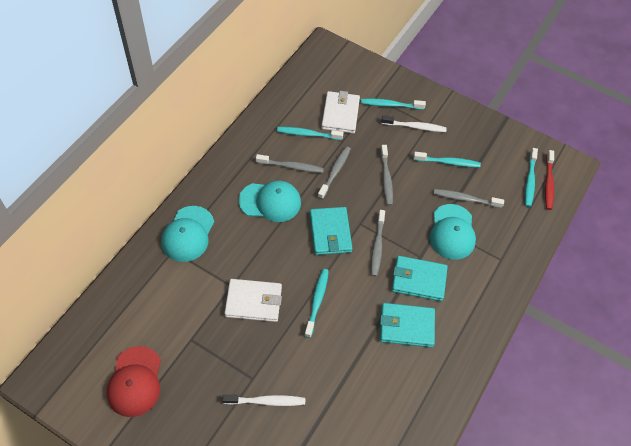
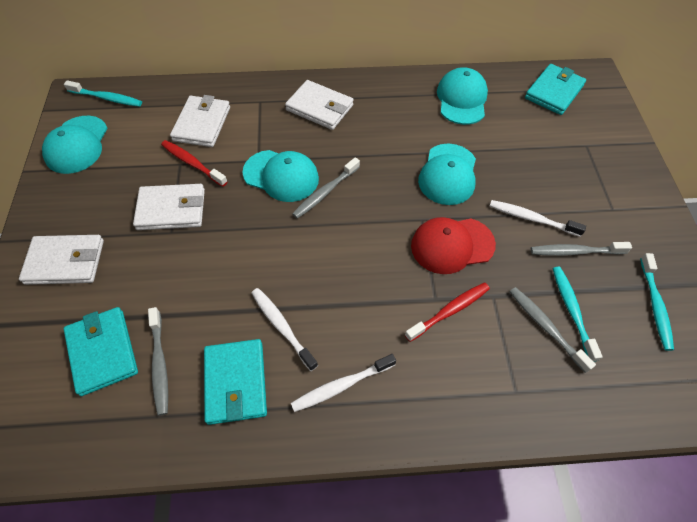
grey toothbrush: [256,154,324,173] [318,146,351,199] [371,210,385,277] [381,145,393,206] [434,189,504,208] = 5 -> [148,307,168,416] [292,157,360,219] [510,287,596,373] [531,242,632,256] = 4
red toothbrush: [545,150,554,210] = 1 -> [161,140,228,187] [405,282,490,342] = 2
turquoise cap: [161,206,214,262] [239,181,301,222] [430,204,476,260] = 3 -> [42,116,107,174] [242,150,319,202] [418,144,476,205] [437,67,488,125] = 4
turquoise toothbrush: [277,127,344,140] [304,269,329,338] [361,98,426,110] [413,152,481,167] [525,148,538,207] = 5 -> [64,80,142,107] [552,266,603,362] [640,253,674,351] = 3
white toothbrush: [222,395,305,406] [381,115,447,132] = 2 -> [251,288,318,371] [291,354,396,412] [490,200,586,237] = 3
white wallet: [224,279,282,322] [321,91,360,134] = 2 -> [19,235,104,285] [133,184,205,230] [170,95,230,147] [285,80,353,130] = 4

